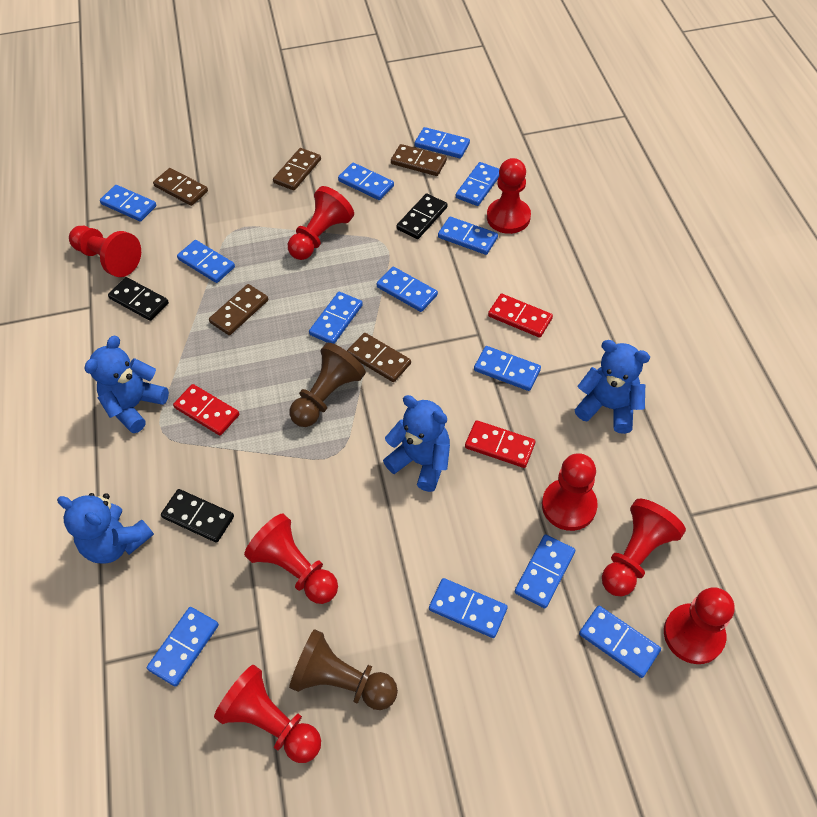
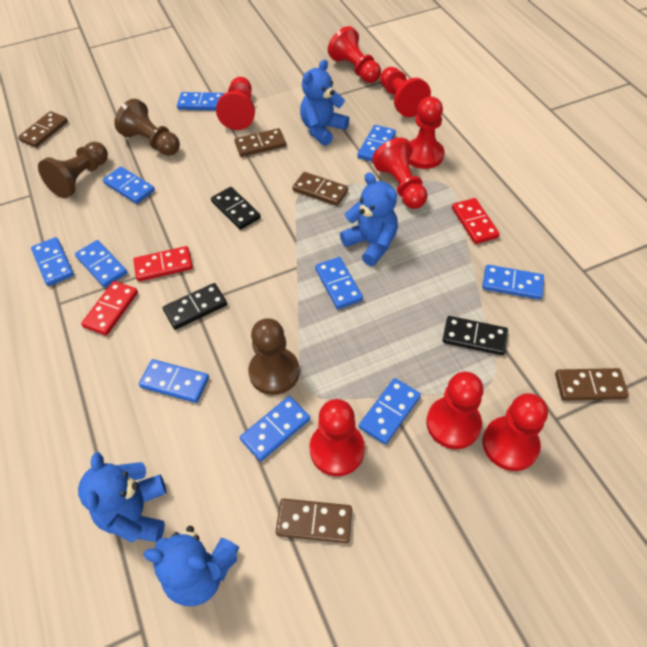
blue domino: [100,185,157,222] [147,607,219,687] [177,240,235,283] [309,292,363,344] [338,163,394,200] [376,267,438,312] [415,127,470,159] [429,578,508,638] [438,217,498,255] [456,162,499,206] [474,346,541,391] [515,534,575,608] [579,606,661,678] = 13 -> [31,237,74,286] [75,240,127,287] [103,167,155,204] [139,359,209,403] [177,92,224,111] [240,396,310,461] [315,257,363,309] [357,125,396,161] [359,378,421,445] [482,265,544,300] = 10
brown pawn: [289,629,398,710] [290,343,366,427] = 2 -> [38,142,108,198] [115,99,180,156] [248,318,300,395] = 3

